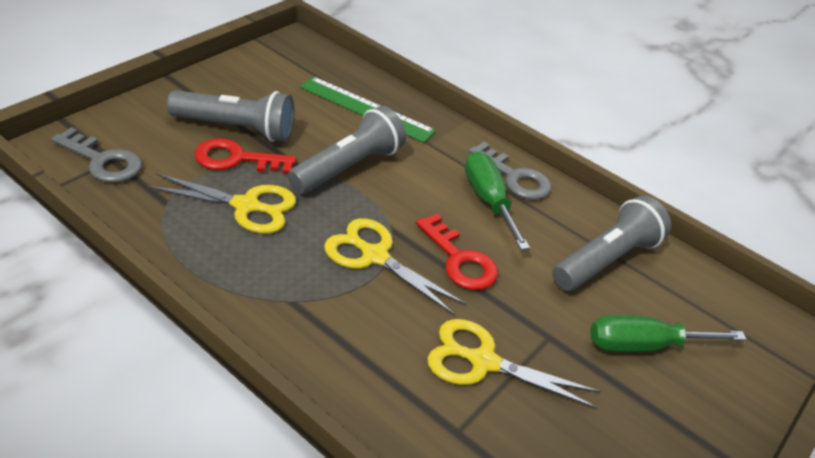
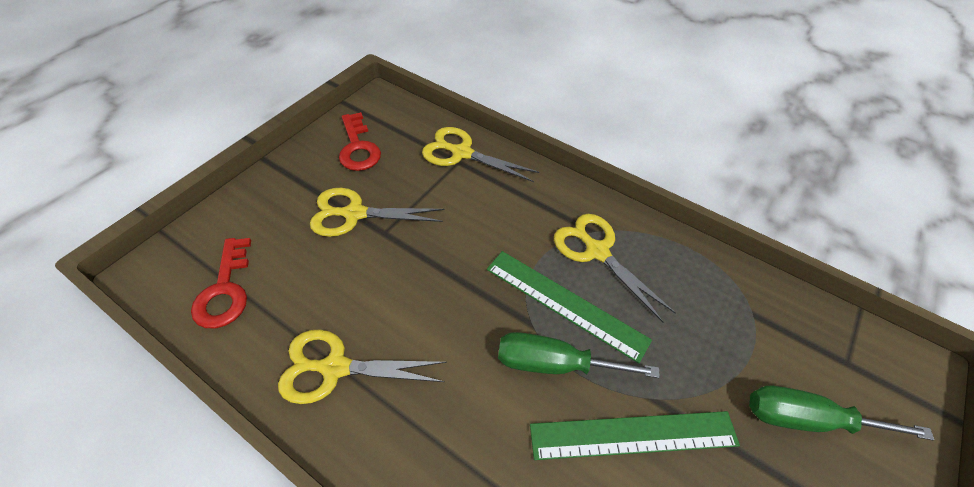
green ruler: [300,76,436,143] = 1 -> [487,251,652,363] [530,411,740,460] = 2
grey flashlight: [167,90,294,142] [288,106,406,194] [552,195,671,291] = 3 -> none = 0
grey key: [51,127,142,183] [469,142,551,200] = 2 -> none = 0
yellow scissors: [147,173,296,234] [324,218,466,315] [427,319,600,409] = 3 -> [278,330,447,404] [310,188,444,237] [422,127,539,182] [554,214,676,323] = 4

